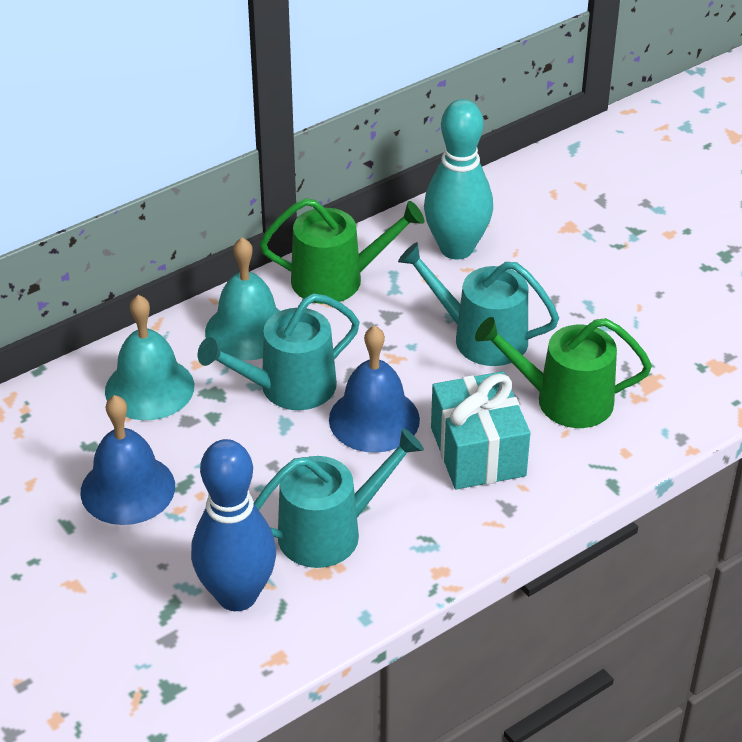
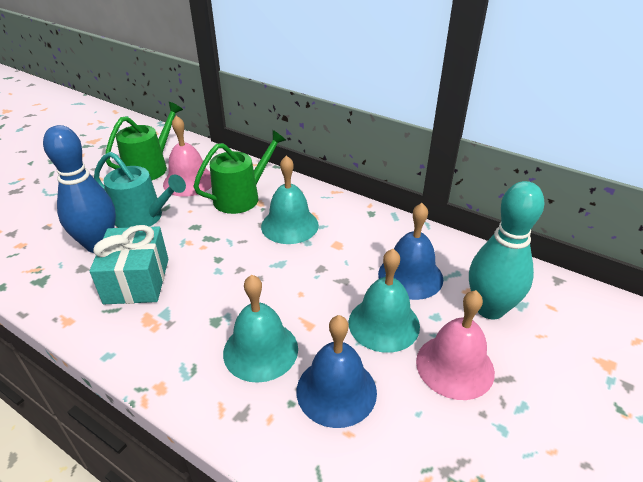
pink bell: none = 0 -> [163,116,212,197] [416,290,495,400] = 2
turquoise bell: [105,295,194,420] [205,237,280,361] = 2 -> [223,275,298,383] [261,155,319,244] [349,249,420,353] = 3
turquoise watering can: [198,293,360,410] [254,428,424,568] [398,242,559,366] = 3 -> [94,152,186,228] = 1

